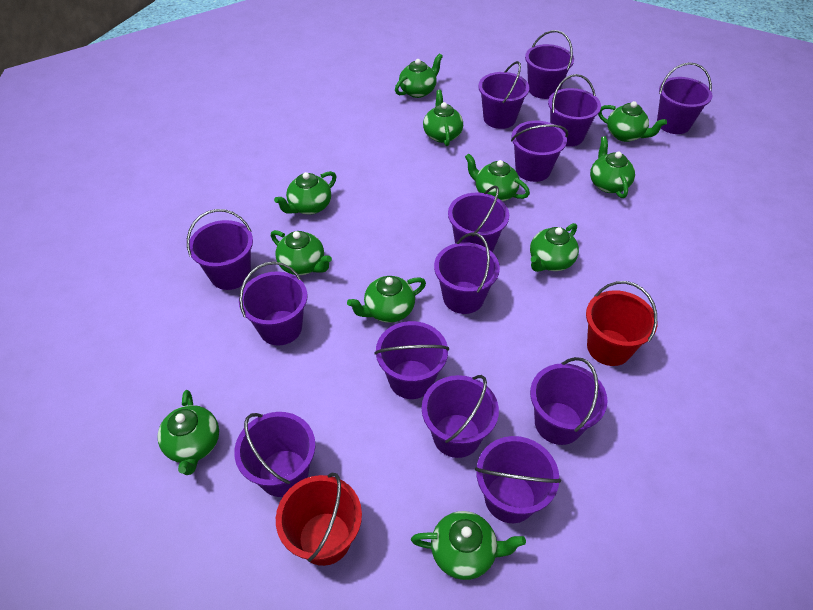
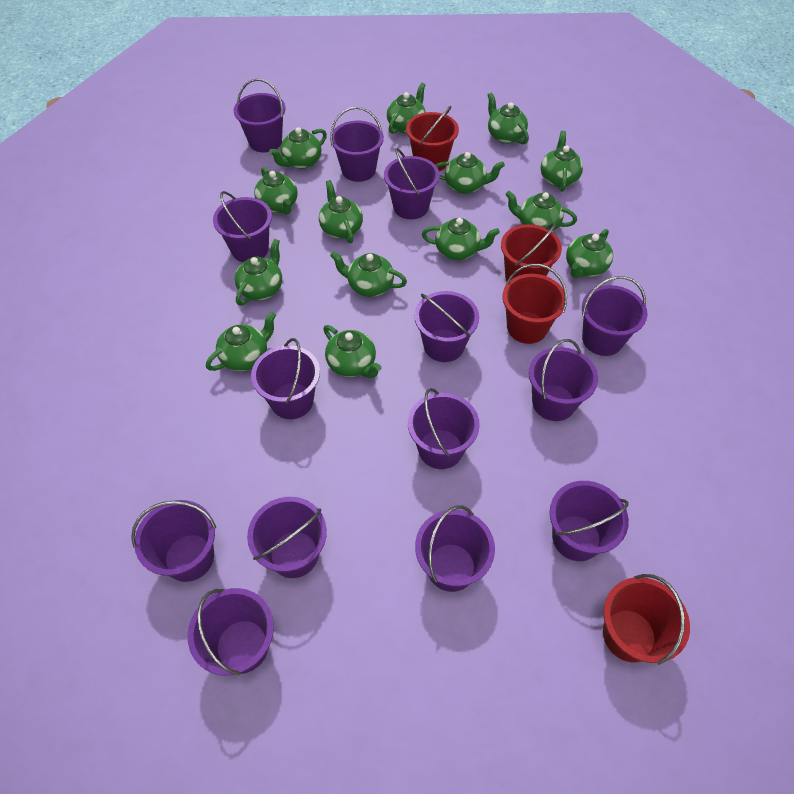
green teapot: [158,390,219,475] [271,230,332,275] [274,171,336,215] [347,276,426,323] [395,53,443,98] [411,511,526,580] [423,90,463,146] [465,153,530,201] [530,223,579,272] [590,136,635,198] [598,101,667,142] = 11 -> [206,312,276,371] [235,239,282,306] [254,167,298,215] [269,127,327,169] [319,180,363,243] [323,325,381,378] [330,251,407,297] [387,83,426,134] [422,218,500,260] [436,152,505,194] [488,93,529,144] [505,191,577,232] [541,131,583,192] [566,229,613,278] = 14
red bucket: [276,473,362,566] [586,281,657,366] = 2 -> [406,106,459,171] [501,223,562,281] [503,264,567,344] [603,574,690,665] = 4

